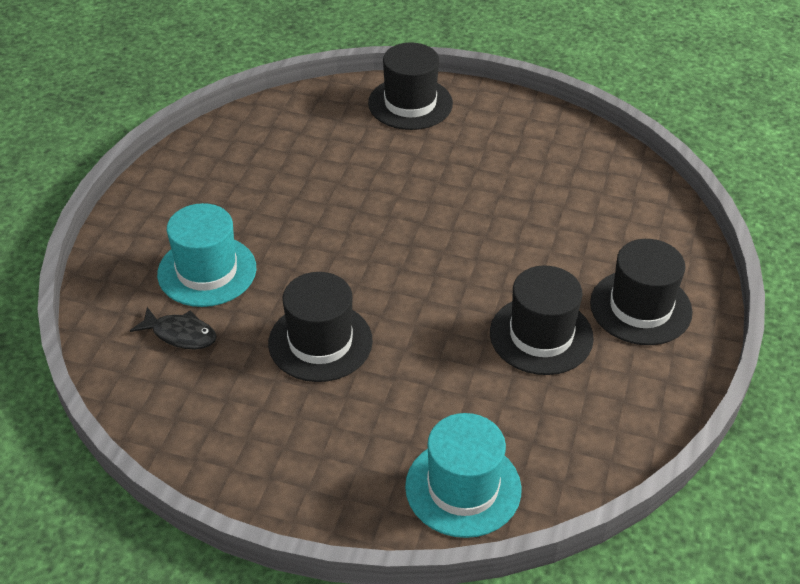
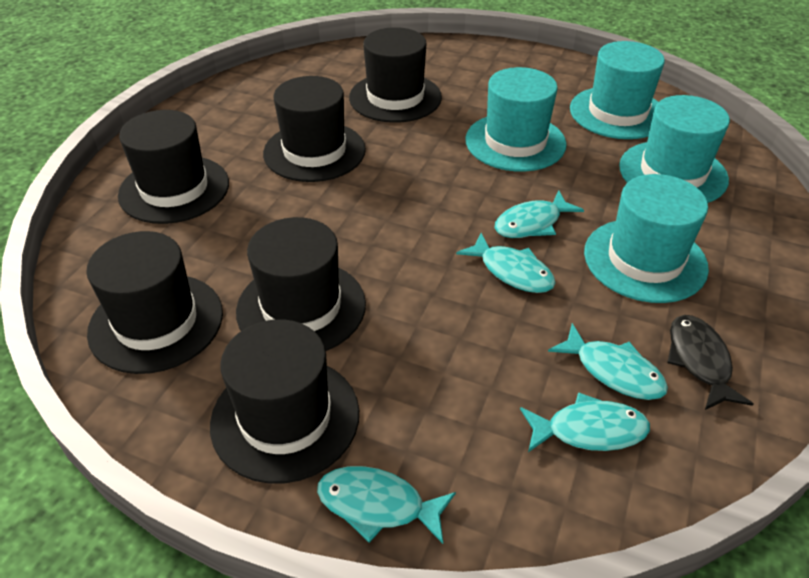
black hat: [268,272,373,382] [368,42,453,130] [490,265,594,375] [590,239,693,345] = 4 -> [86,231,223,374] [118,110,229,224] [210,319,359,484] [236,217,366,351] [263,76,366,182] [349,27,442,123] = 6
turquoise fish: none = 0 -> [317,466,456,544] [456,233,556,293] [494,191,584,238] [520,392,650,452] [548,323,668,400] = 5
turquoise hat: [157,203,256,307] [405,413,522,538] = 2 -> [465,67,567,172] [570,41,665,139] [584,174,709,303] [619,95,730,203] = 4

